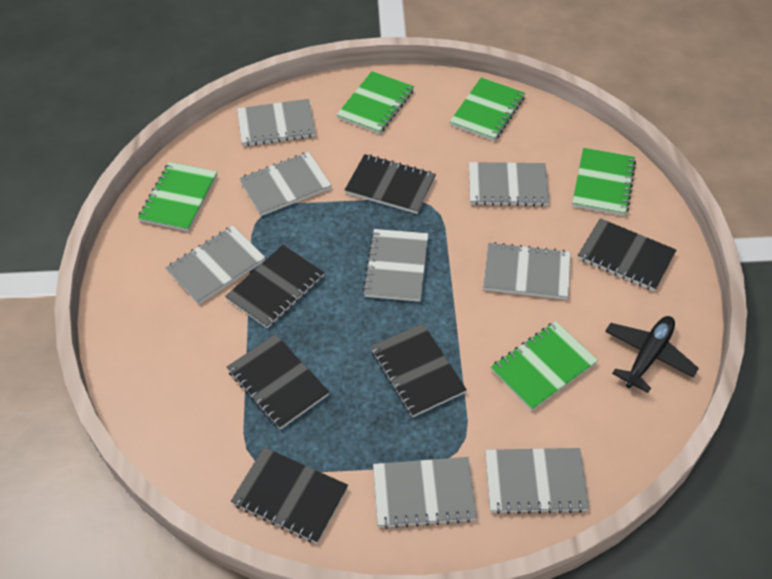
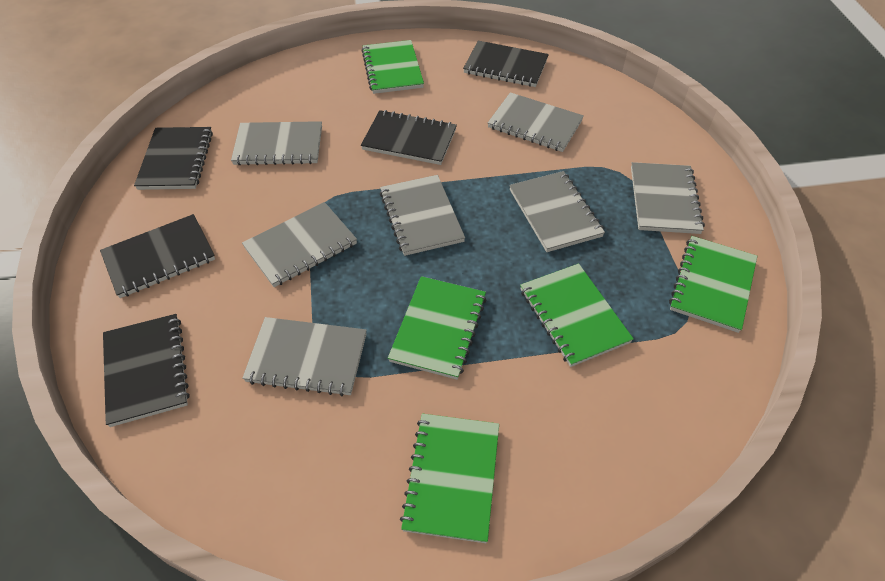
black notebook: [225,245,324,329] [227,334,329,430] [231,447,348,543] [345,154,436,214] [371,323,467,417] [578,218,676,291] = 6 -> [100,214,215,298] [103,314,190,427] [134,127,213,190] [361,110,457,165] [463,41,549,87] = 5
black plane: [605,316,699,393] = 1 -> none = 0
grey notebook: [166,226,266,305] [237,99,316,146] [239,152,331,216] [362,229,428,302] [373,457,477,529] [469,162,549,206] [483,242,571,300] [485,448,589,514] = 8 -> [231,121,322,165] [242,202,357,287] [242,317,367,396] [380,175,465,256] [488,92,584,152] [509,171,605,252] [631,162,705,234] = 7

